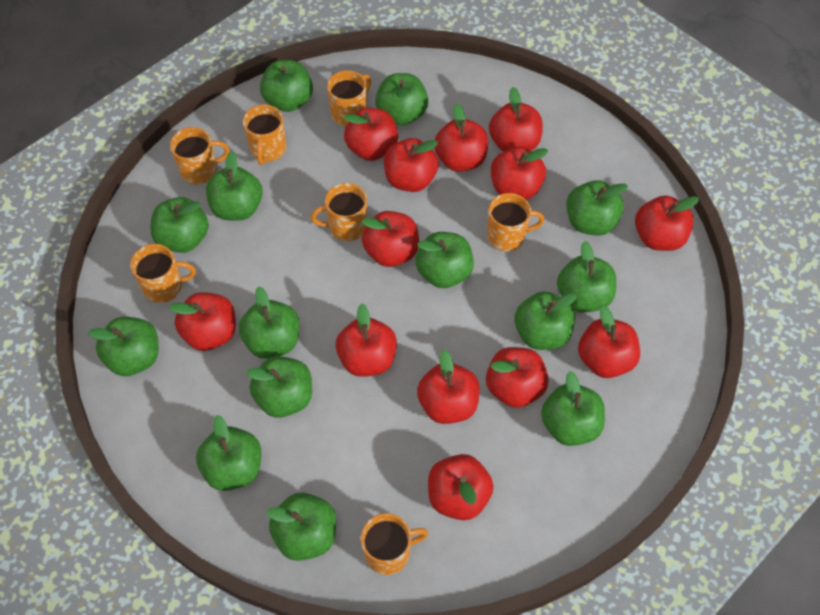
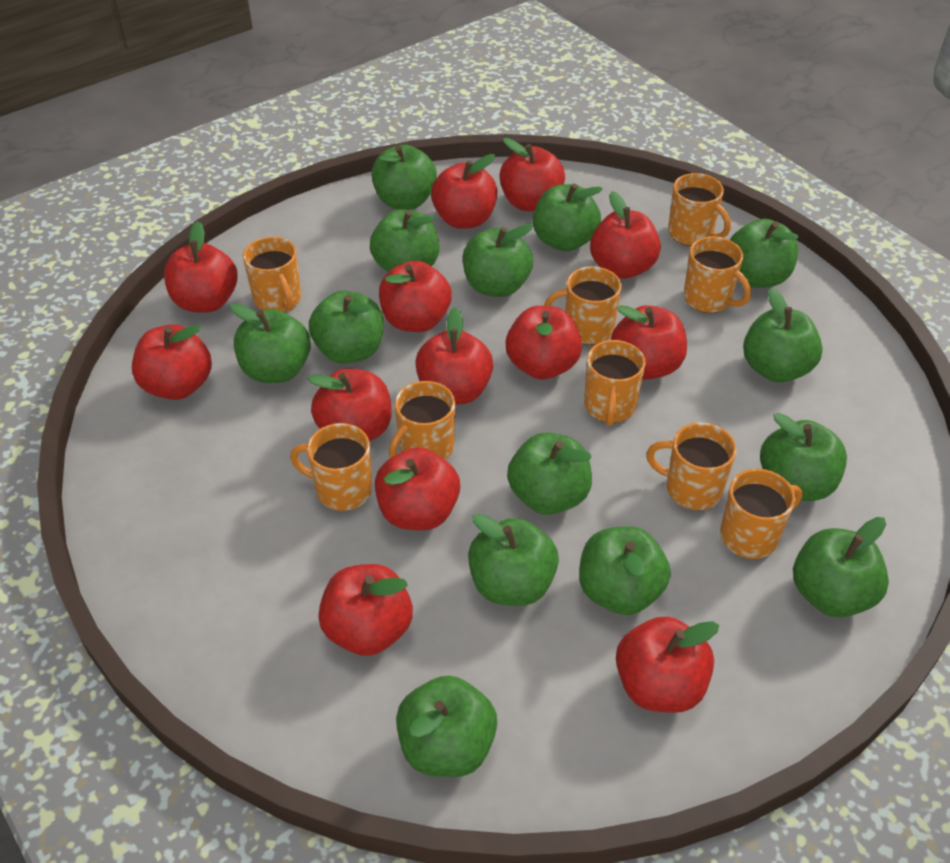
orange mug: [130,244,196,303] [170,127,230,185] [243,105,286,165] [311,183,367,241] [327,70,371,127] [361,513,428,575] [487,193,545,251] = 7 -> [243,237,301,312] [290,423,372,511] [389,381,455,460] [544,266,621,345] [584,340,646,426] [646,422,736,510] [668,173,731,246] [683,236,751,313] [720,469,803,559] = 9

